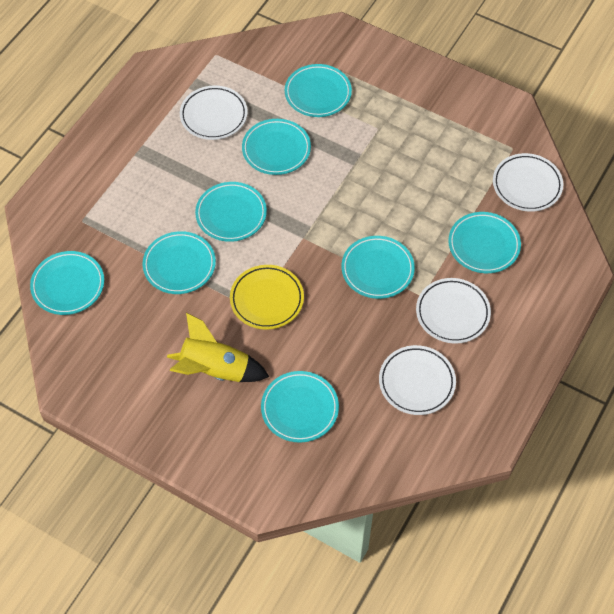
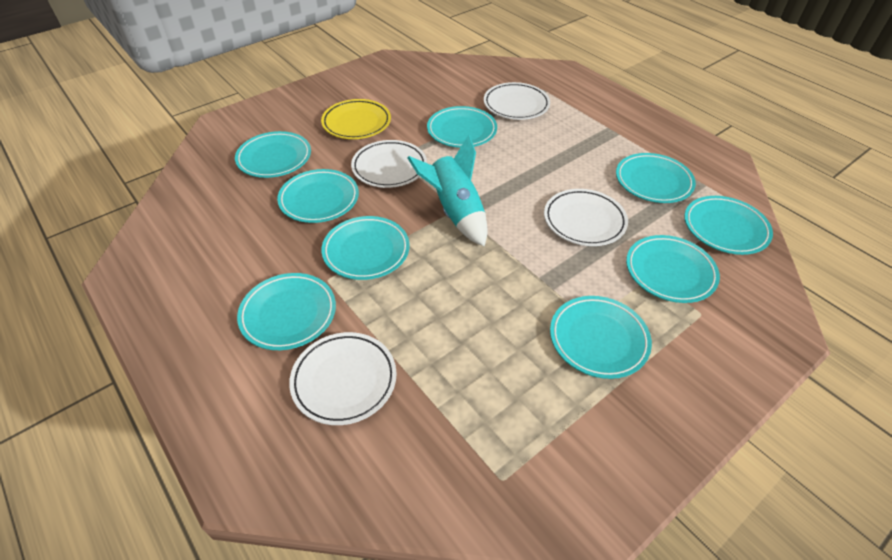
turquoise plate: [30,251,104,315] [142,231,216,294] [195,182,267,242] [242,119,311,175] [261,371,339,443] [285,64,352,117] [341,236,415,299] [448,212,521,273] = 8 -> [235,131,311,178] [237,273,336,350] [277,169,359,223] [322,216,410,280] [427,106,497,148] [550,296,652,379] [616,153,696,203] [626,235,720,303] [684,196,773,255] = 9
turquoise rocket: none = 0 -> [407,135,488,247] = 1
yellow rocket: [167,313,269,382] = 1 -> none = 0

